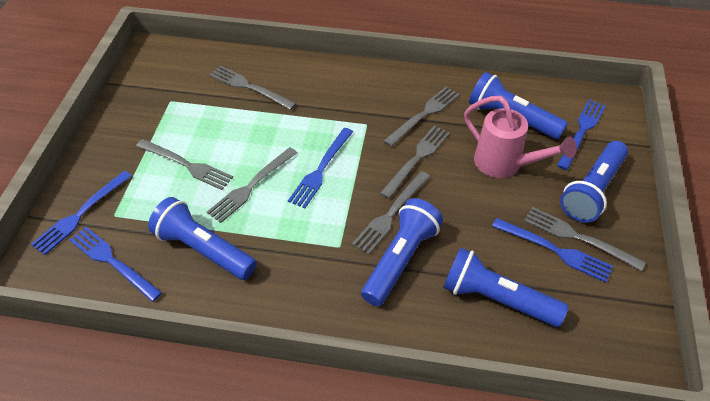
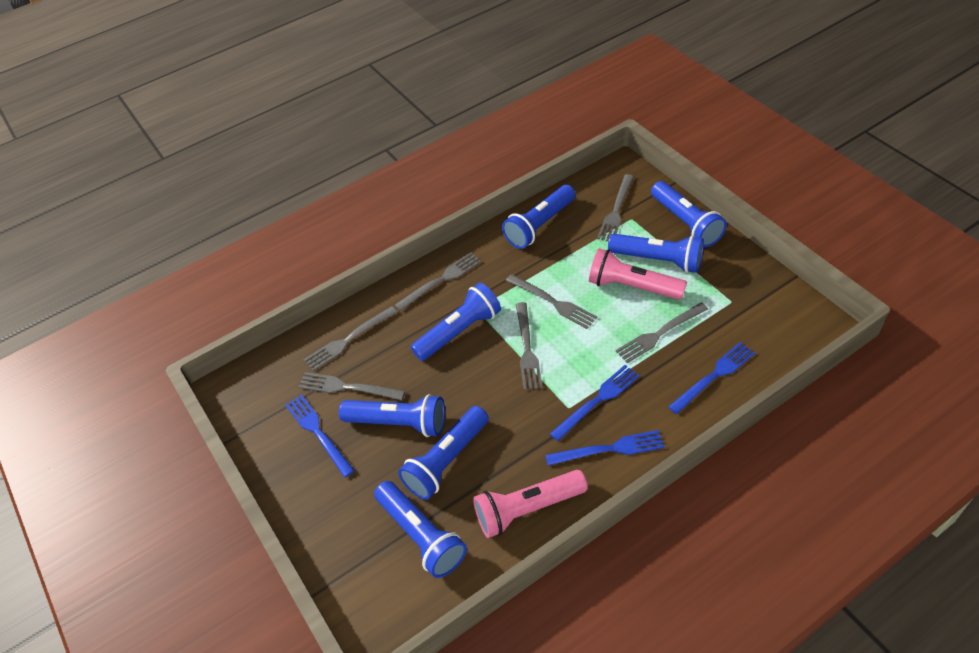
blue flashlight: [148,197,257,280] [361,198,443,306] [443,247,568,327] [469,72,568,140] [560,141,628,223] = 5 -> [339,394,445,437] [374,481,467,578] [398,406,489,500] [411,283,501,361] [502,185,576,249] [608,234,704,273] [651,181,727,247] = 7
blue fork: [31,171,132,255] [69,227,162,302] [288,128,353,208] [492,218,613,283] [557,99,606,170] = 5 -> [285,394,355,477] [545,430,665,466] [550,365,639,441] [668,342,755,414] = 4
pink flashlight: none = 0 -> [473,470,588,538] [589,248,687,300] = 2
pink watering can: [464,96,577,178] = 1 -> none = 0

